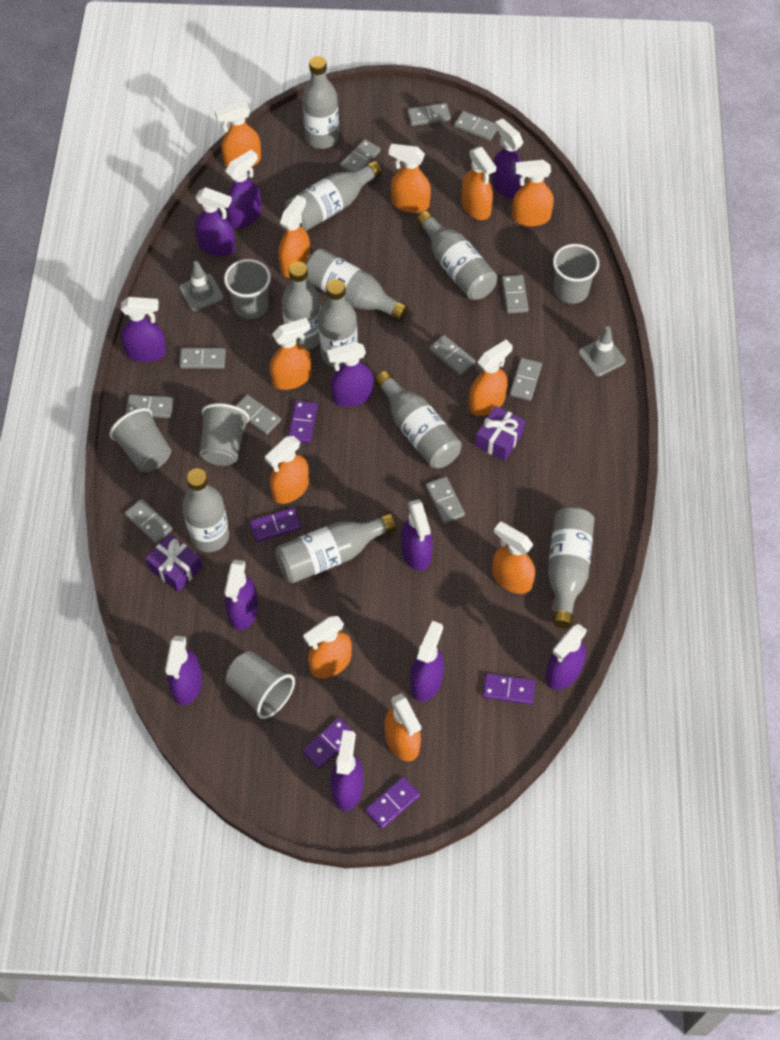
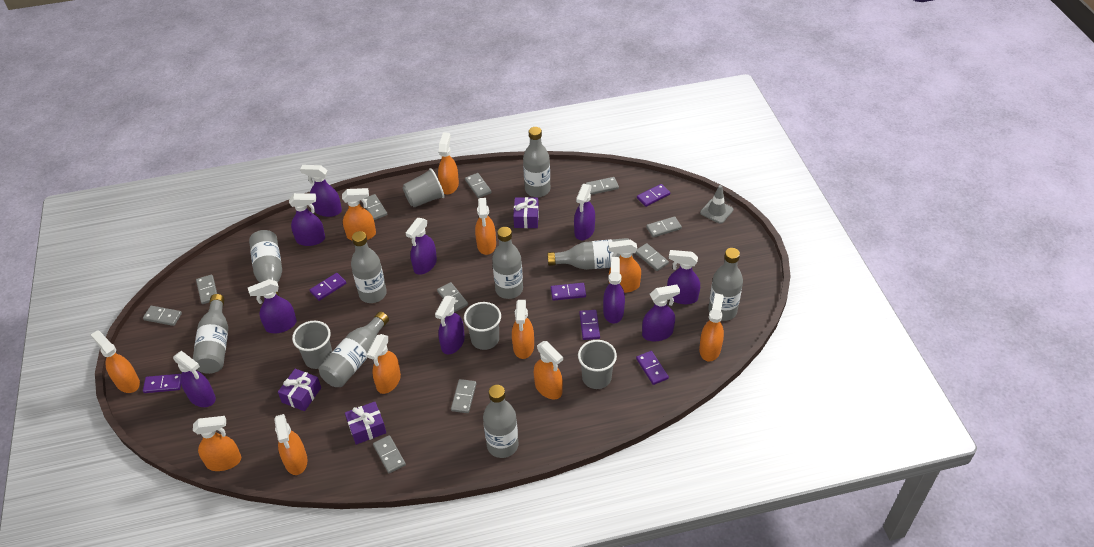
grey bottle: [182,469,229,552] [275,513,396,584] [282,261,321,350] [284,161,382,231] [302,56,339,149] [305,249,408,321] [318,279,358,367] [375,371,462,468] [417,211,497,300] [548,507,595,628] = 10 -> [193,294,228,374] [249,230,282,296] [319,312,389,387] [351,231,387,303] [483,385,518,458] [492,227,523,299] [523,127,550,197] [547,238,633,270] [708,248,743,321] = 9
grey cup: [109,408,171,472] [200,403,250,466] [224,259,271,319] [226,651,295,719] [553,244,599,304] = 5 -> [292,321,332,369] [402,168,445,207] [464,302,501,350] [578,340,617,389] = 4
grey domino: [125,499,173,544] [126,394,174,418] [179,348,226,369] [236,395,281,435] [340,139,381,172] [407,103,451,126] [426,477,465,523] [429,335,475,375] [454,111,497,141] [502,275,529,314] [510,358,542,401] = 11 -> [143,306,182,326] [196,275,217,304] [362,194,387,220] [373,435,406,473] [437,282,468,312] [451,379,476,413] [465,173,492,198] [585,177,619,195] [635,243,669,271] [646,216,682,237] = 10
grey traffic cone: [179,261,224,311] [578,326,626,377] = 2 -> [700,185,734,224] = 1
purple domino: [250,508,301,542] [288,400,318,443] [302,718,353,769] [365,777,420,829] [482,673,535,705] = 5 -> [143,374,181,393] [310,273,346,301] [551,283,586,301] [579,310,600,340] [636,351,669,385] [637,184,670,207] = 6
purple gift: [145,534,203,592] [475,406,525,461] = 2 -> [278,369,321,411] [345,402,386,445] [513,197,539,228] = 3
purple spray bottle: [121,297,166,362] [165,636,202,705] [195,187,235,256] [224,560,258,630] [225,149,262,228] [327,342,373,407] [330,730,364,811] [401,499,433,571] [410,621,444,702] [492,118,525,199] [545,624,587,690] = 11 -> [173,351,216,407] [248,279,297,333] [289,193,325,246] [300,165,342,217] [406,218,437,275] [435,296,465,354] [574,184,595,240] [603,257,625,324] [642,285,680,341] [667,250,700,304] = 10

